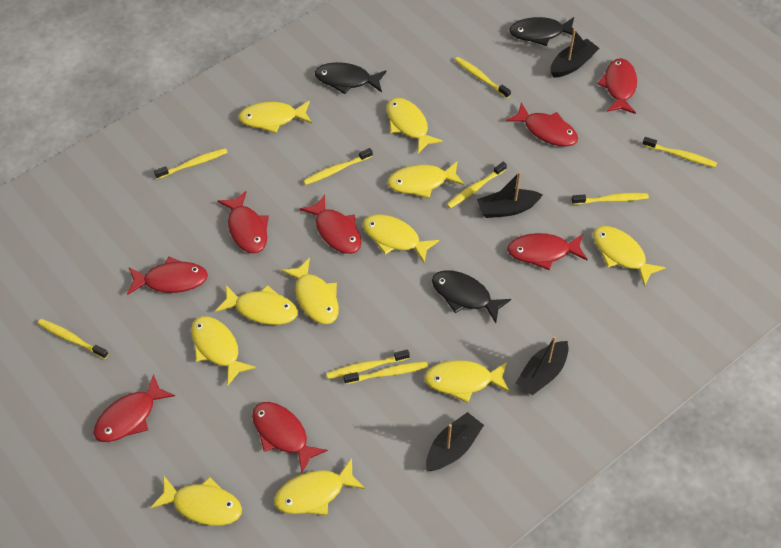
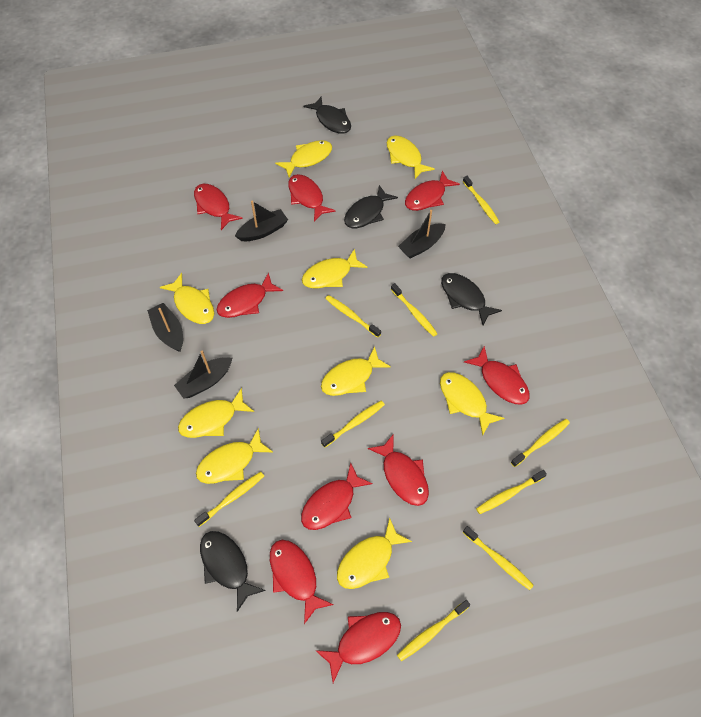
black fish: [315,62,387,94] [432,270,511,323] [509,17,574,46] = 3 -> [200,531,266,612] [303,97,351,134] [344,185,398,228] [441,273,502,325] = 4
red fish: [94,374,175,442] [127,257,208,295] [218,191,269,253] [252,402,328,473] [300,195,361,254] [506,102,578,147] [507,233,588,270] [598,58,637,114] = 8 -> [194,184,243,230] [217,272,283,318] [270,540,334,624] [288,174,336,222] [301,462,373,530] [315,612,401,683] [368,434,429,506] [405,171,460,211] [464,346,530,404] = 9
yellow fish: [150,476,242,526] [191,316,256,385] [215,285,298,325] [238,101,312,133] [274,458,365,515] [281,258,339,324] [363,215,439,263] [386,98,443,154] [387,161,464,198] [424,360,510,403] [593,226,666,287] = 11 -> [160,273,214,324] [178,388,254,438] [196,428,273,484] [275,140,332,177] [302,249,368,288] [321,346,391,396] [337,518,412,589] [387,135,435,179] [440,372,504,436] = 9

